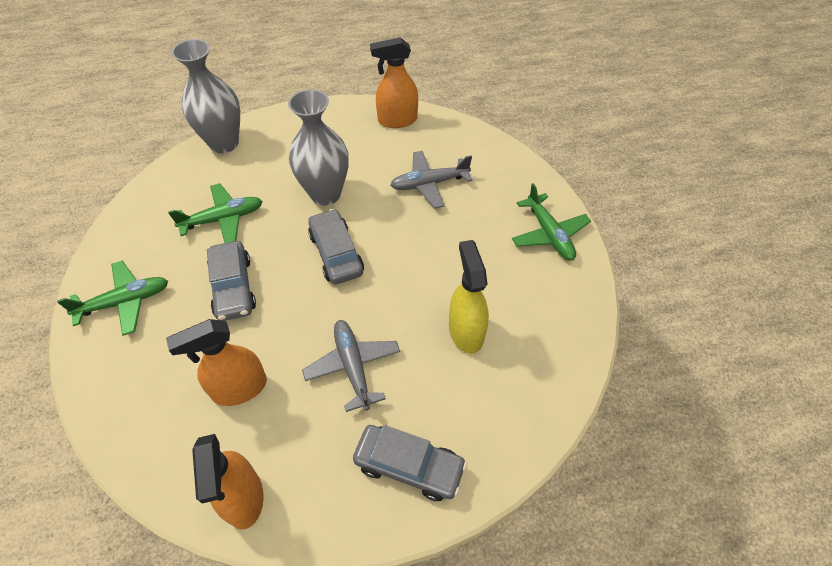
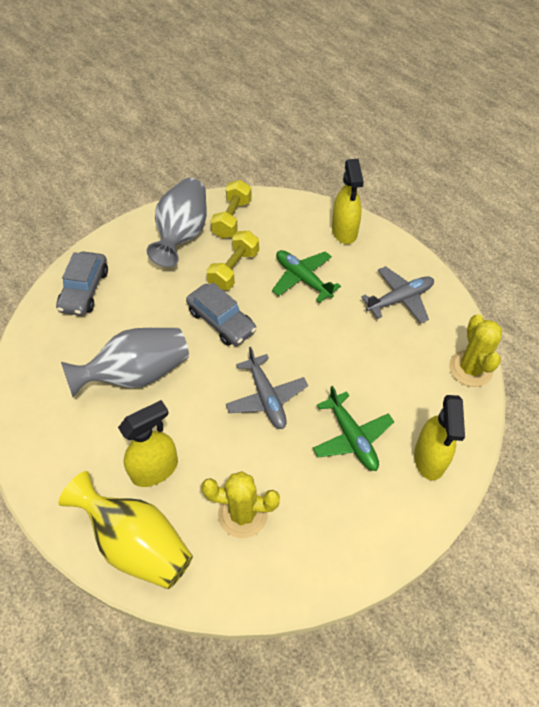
green plane: [57,260,168,336] [168,183,263,243] [512,183,591,261] = 3 -> [272,250,341,303] [313,386,394,471] = 2
grey car: [207,241,256,321] [308,209,364,284] [353,425,467,501] = 3 -> [56,251,108,316] [186,283,257,346] = 2
orange spray bottle: [166,319,267,406] [192,434,264,530] [370,37,418,128] = 3 -> none = 0
yellow cactus: none = 0 -> [201,471,280,538] [449,314,502,387] = 2
yellow dumbbell: none = 0 -> [207,231,259,290] [210,180,252,239] = 2
yellow spray bottle: [449,240,489,354] = 1 -> [118,400,178,487] [332,159,364,244] [414,395,465,480] = 3
yellow vase: none = 0 -> [58,471,193,589] = 1

